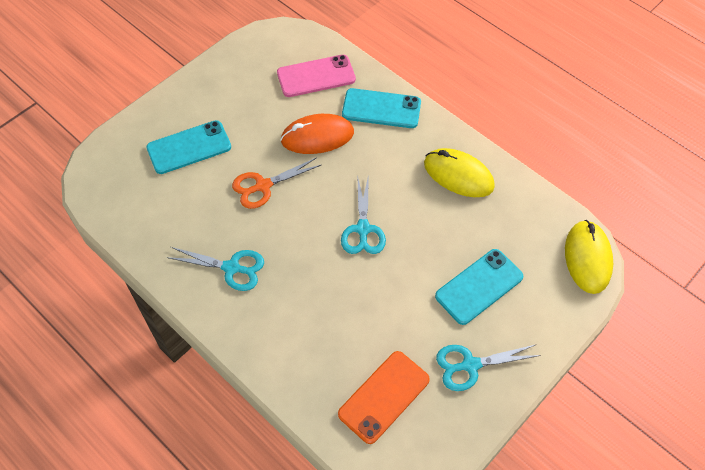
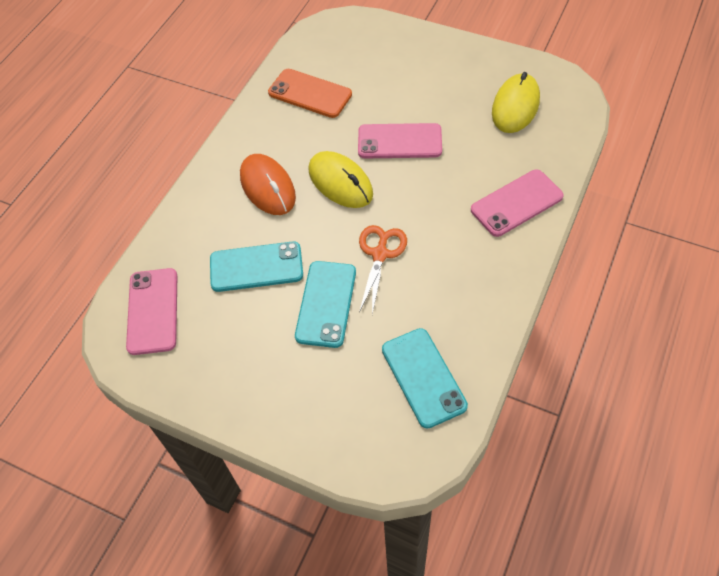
pink phone: [277,55,356,97] = 1 -> [126,268,177,355] [358,123,442,158] [471,170,564,237] = 3
turquoise scissors: [167,247,264,291] [341,174,386,254] [436,344,541,391] = 3 -> none = 0

